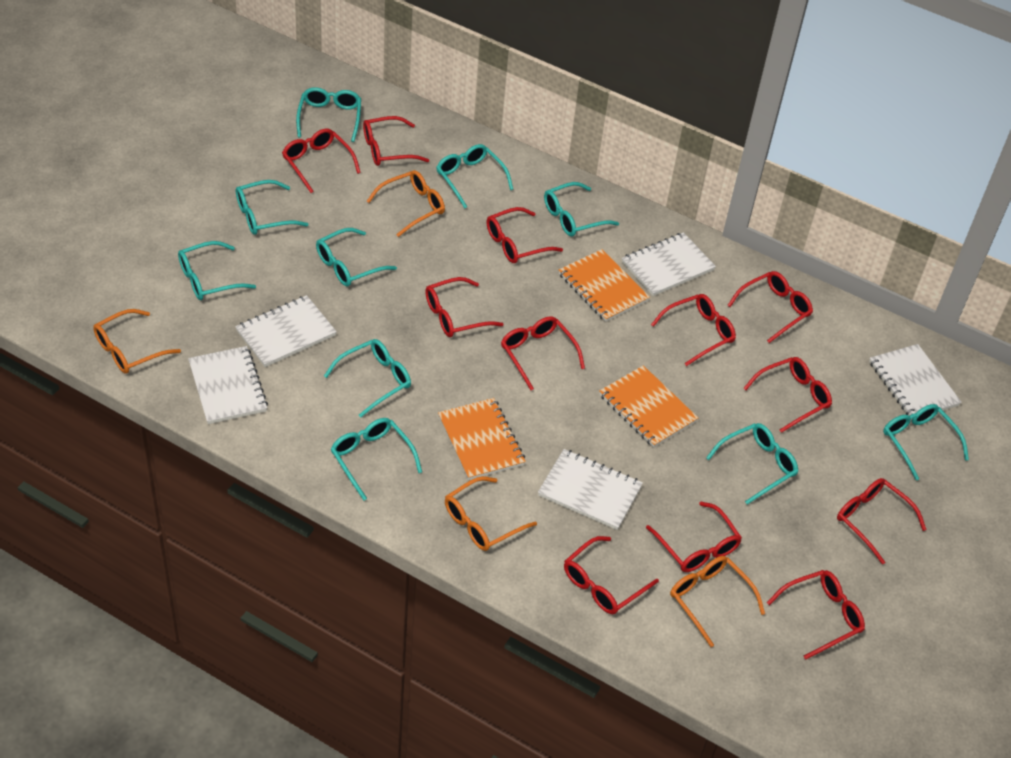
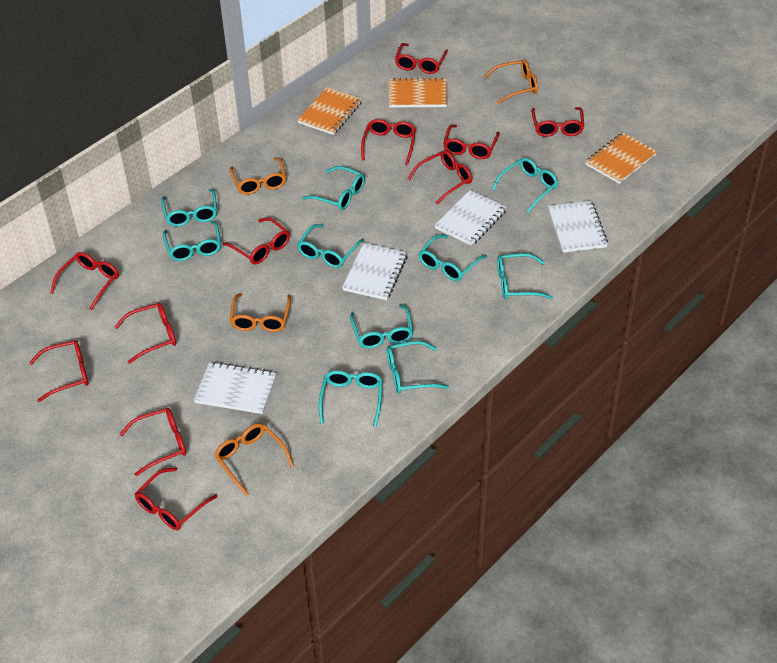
red glasses: [282,129,361,193] [363,116,429,166] [425,277,503,337] [487,207,563,263] [501,316,585,390] [564,536,659,614] [646,502,742,572] [651,294,736,366] [727,271,813,343] [743,357,832,433] [767,570,865,660] [837,478,927,564] = 12 -> [29,340,88,402] [50,252,119,311] [115,303,176,364] [120,408,186,476] [135,467,218,530] [222,217,290,264] [361,119,416,165] [395,43,448,74] [408,150,472,204] [443,124,500,159] [531,107,584,137] = 11
white notebook: [188,346,268,424] [235,295,337,367] [538,449,643,530] [622,232,716,296] [869,344,961,420] = 5 -> [194,362,277,414] [342,243,408,300] [435,190,507,246] [548,201,608,253] = 4

